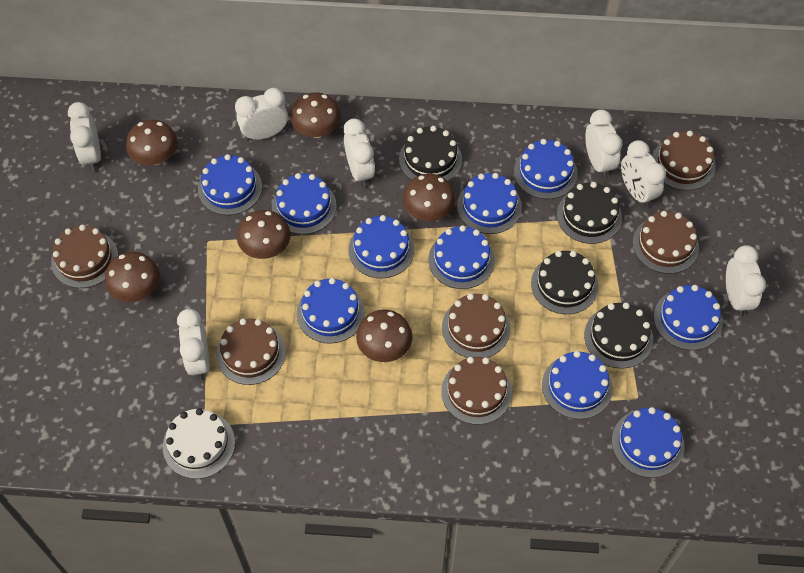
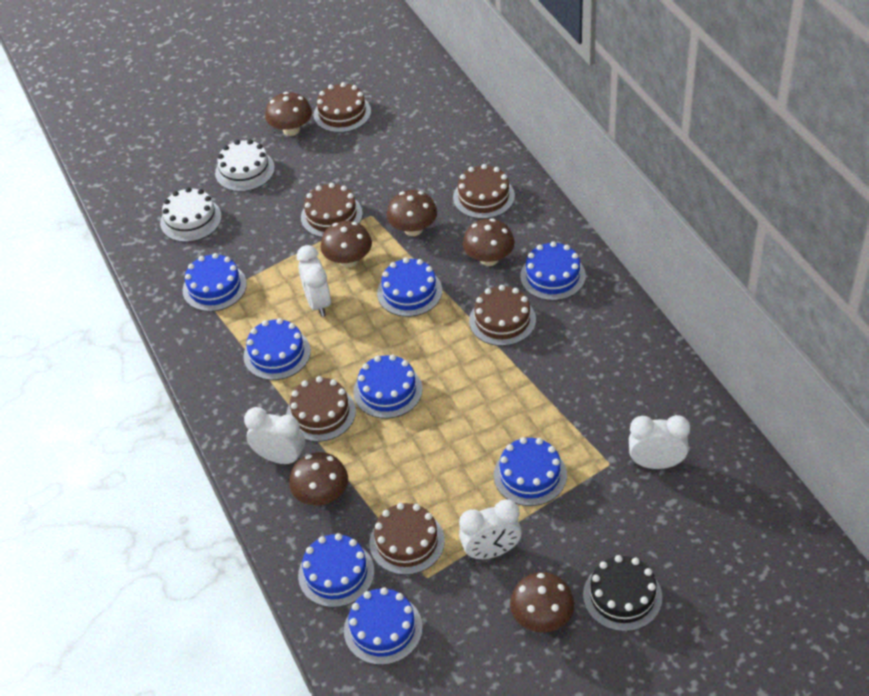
black cake: [399,126,462,181] [531,251,599,314] [557,182,622,244] [584,303,653,369] = 4 -> [583,555,662,632] = 1
blue cake: [198,154,262,215] [272,173,337,234] [297,278,365,344] [348,215,414,278] [428,225,495,289] [457,173,522,234] [514,139,578,199] [542,351,613,419] [612,407,684,478] [654,285,723,350] = 10 -> [182,253,247,312] [243,318,311,380] [298,533,374,608] [344,587,423,665] [353,354,423,419] [377,257,442,317] [494,437,567,506] [520,241,586,301] = 8
white cake: [163,408,235,479] = 1 -> [160,187,222,242] [215,139,275,192] = 2
white clock: [68,102,101,171] [177,309,210,380] [235,88,288,141] [344,118,375,187] [585,109,623,178] [621,140,666,208] [726,245,766,316] = 7 -> [244,407,305,464] [297,245,331,317] [459,499,522,560] [629,415,690,469] = 4

